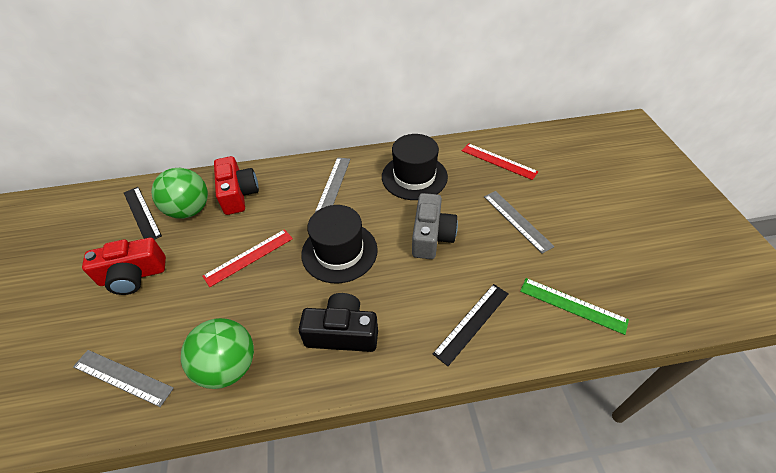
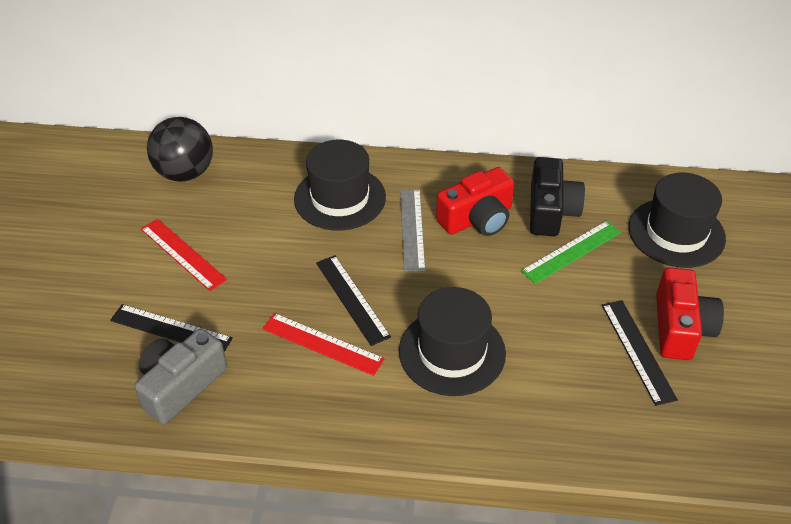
black ball: none = 0 -> [147,117,213,182] = 1
black hat: [301,205,378,283] [382,134,448,200] = 2 -> [294,140,386,231] [399,287,506,396] [628,173,726,268] = 3
black ruler: [124,187,162,240] [433,284,509,366] = 2 -> [110,304,233,352] [316,255,391,346] [602,300,678,406] = 3
green ball: [151,168,208,219] [181,318,254,389] = 2 -> none = 0
grey ruler: [73,350,174,407] [315,157,350,212] [484,191,555,254] = 3 -> [400,189,426,272] = 1

